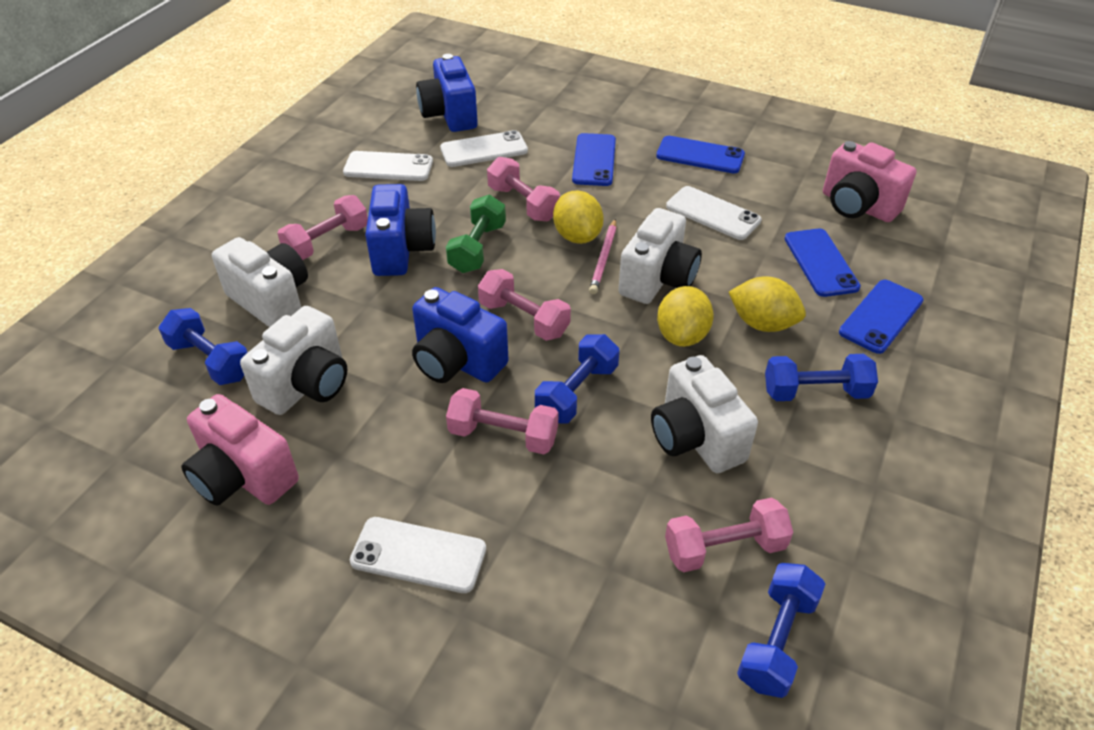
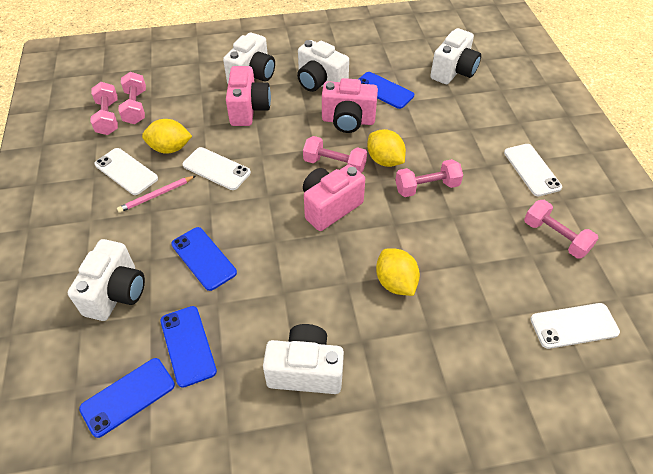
blue camera: [365,184,436,276] [412,287,509,383] [416,54,478,132] = 3 -> none = 0
blue dumbbell: [158,308,248,385] [535,334,620,424] [737,563,825,698] [765,354,878,401] = 4 -> none = 0
green dumbbell: [446,195,506,273] = 1 -> none = 0
pink camera: [181,394,299,506] [823,141,916,222] = 2 -> [226,66,271,126] [303,165,365,231] [322,78,378,133] = 3
white camera: [212,237,308,327] [240,306,347,415] [618,208,702,304] [651,355,758,473] = 4 -> [67,239,145,321] [223,32,275,84] [263,324,344,394] [297,40,349,92] [430,28,481,84] = 5

